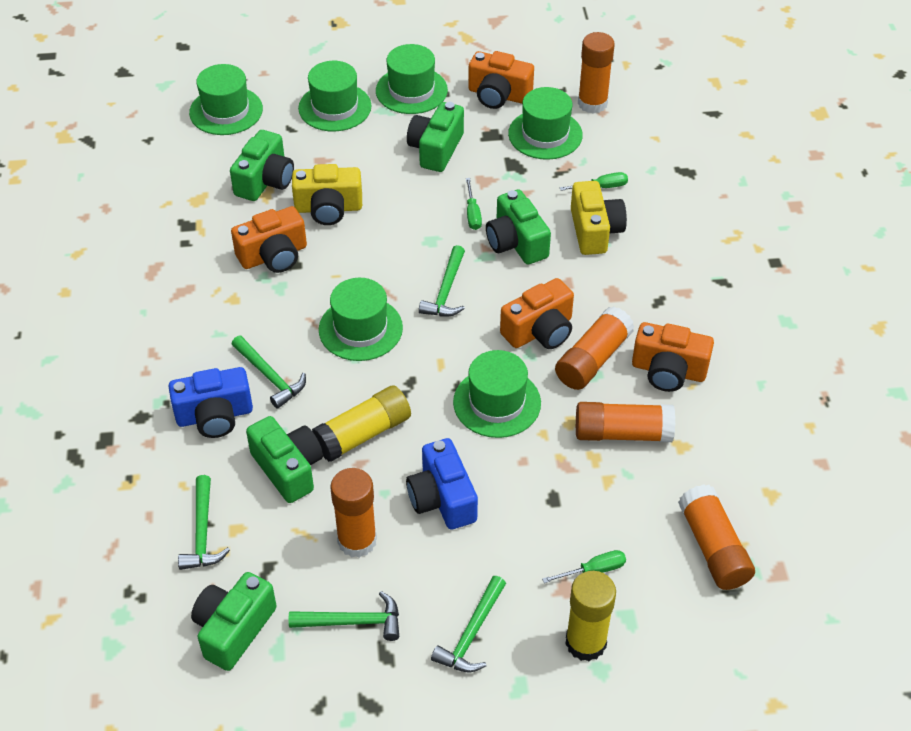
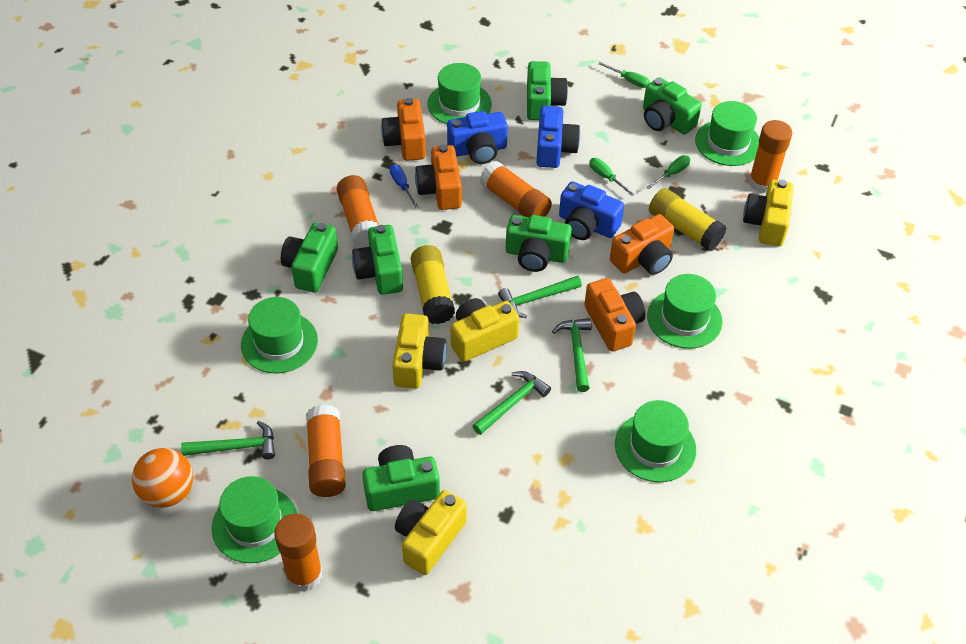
blue camera: [168,367,253,438] [406,438,478,529] = 2 -> [447,111,508,164] [536,106,580,168] [559,181,624,240] = 3
blue screwdriver: none = 0 -> [390,164,419,208] = 1
green camera: [191,572,276,671] [230,130,294,201] [246,416,323,503] [407,102,464,172] [486,189,551,264] = 5 -> [281,222,338,292] [352,225,403,295] [362,445,440,511] [506,215,572,272] [527,61,568,120] [643,77,702,134] = 6
green hammer: [178,475,230,570] [232,336,306,409] [289,591,399,641] [419,245,465,317] [431,576,506,673] = 5 -> [181,421,275,460] [472,371,551,435] [498,276,582,318] [552,318,592,392] = 4
orange ball: none = 0 -> [132,448,193,508] = 1
yellow camera: [292,164,362,225] [571,181,627,255] = 2 -> [392,314,447,389] [395,490,467,575] [451,298,519,362] [743,180,794,247] = 4

